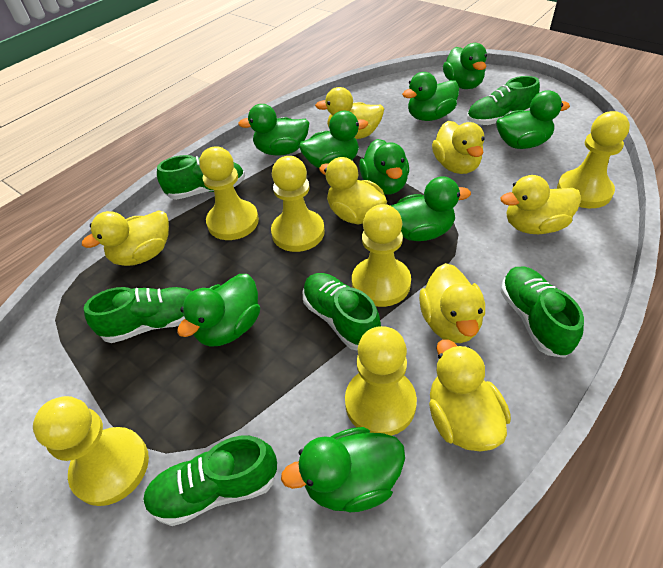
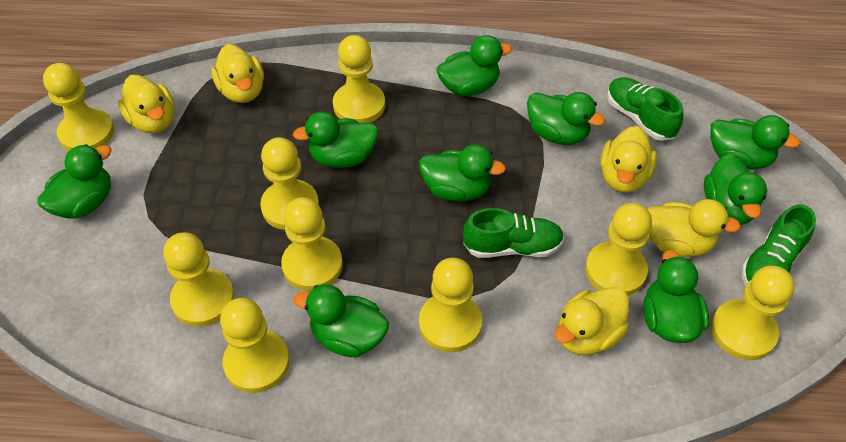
green shoe: [84,287,192,343] [143,436,278,526] [157,155,245,200] [303,273,381,351] [467,76,540,125] [500,267,584,358] = 6 -> [463,208,564,258] [607,77,683,141] [741,205,816,286] = 3
yellow duck: [82,211,169,266] [315,87,384,139] [319,157,387,224] [419,263,485,343] [429,340,511,452] [432,121,484,174] [500,175,581,234] = 7 -> [118,75,174,133] [211,44,264,103] [555,287,629,355] [600,126,657,193] [647,199,741,257] = 5
yellow pawn: [33,396,149,506] [199,146,259,240] [271,156,325,252] [345,326,417,436] [352,204,411,307] [557,111,630,208] = 6 -> [43,63,114,151] [163,232,234,327] [220,298,290,393] [260,137,319,230] [281,197,343,291] [333,35,385,123] [419,258,482,352] [585,203,652,296] [711,265,795,360] = 9

